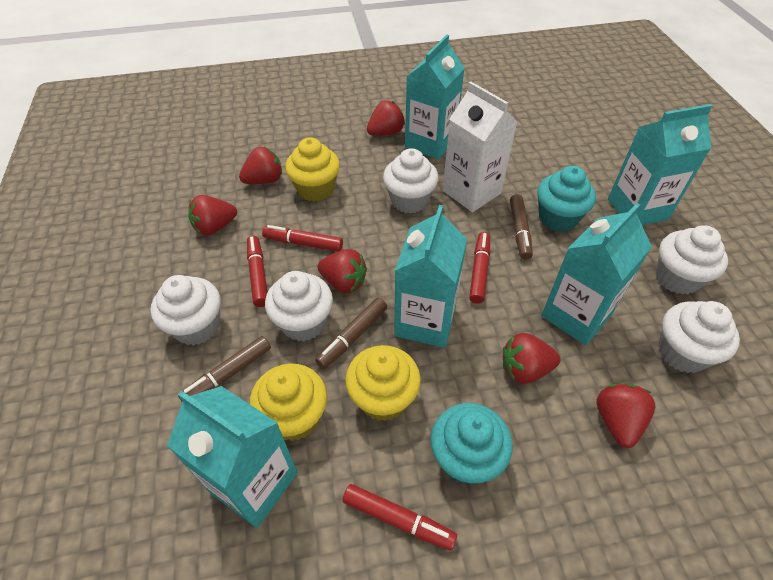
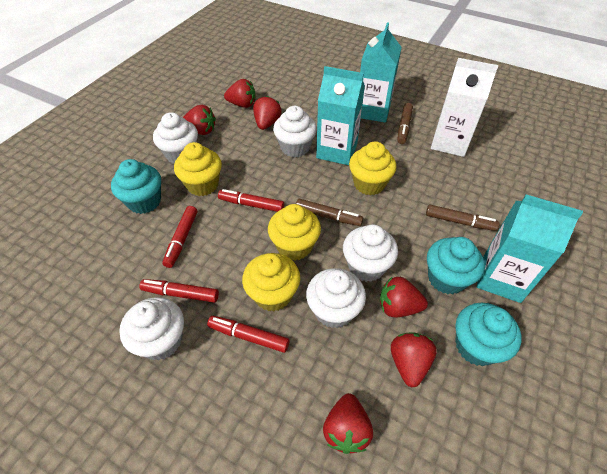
turquoise carton: [167,386,298,528] [394,205,467,348] [405,35,465,159] [541,203,652,345] [608,104,712,225] = 5 -> [316,66,365,165] [360,22,402,123] [477,195,583,303] = 3
turquoise cupcake: [431,403,513,485] [537,166,596,232] = 2 -> [111,159,161,214] [427,237,485,295] [455,303,522,366] = 3
yellow cupcake: [250,364,327,441] [285,137,340,202] [345,345,421,421] = 3 -> [174,142,222,196] [242,253,300,312] [268,204,321,260] [349,141,397,195] = 4

